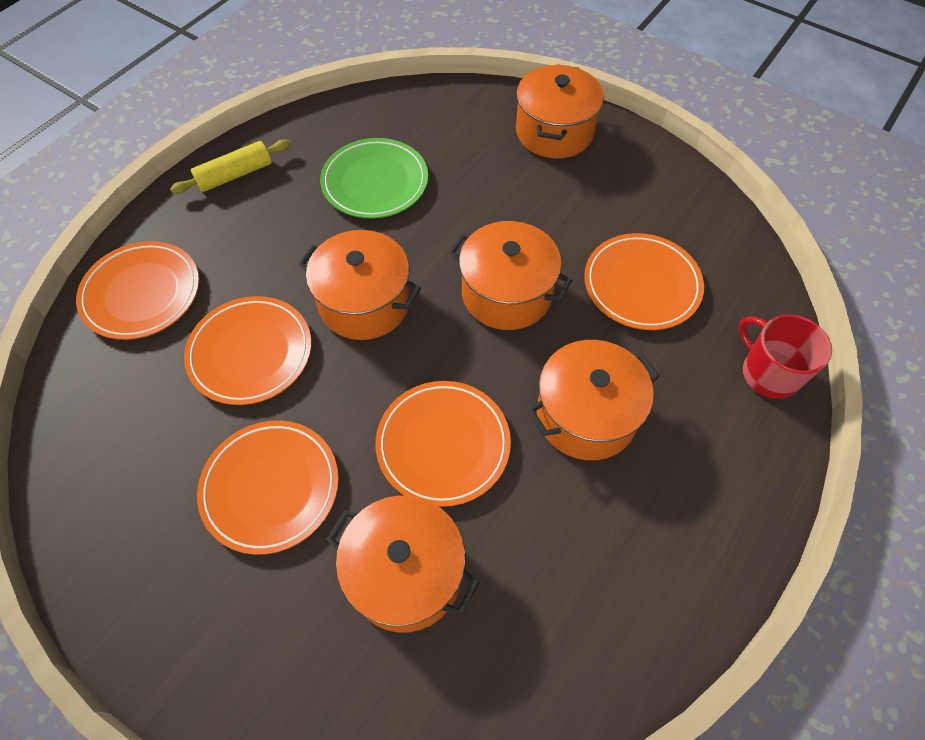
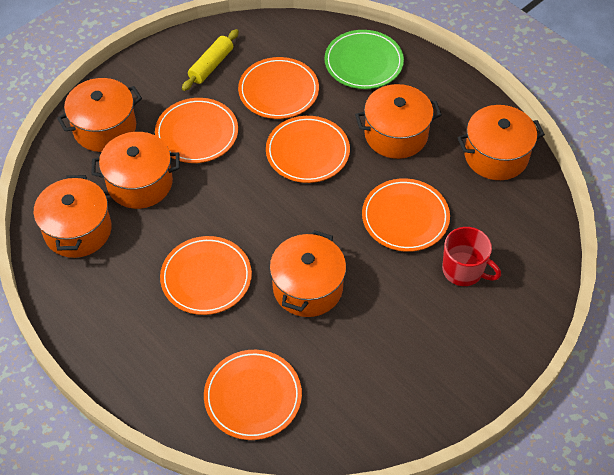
orange plate: [76,241,199,340] [184,296,311,405] [197,420,339,555] [375,381,511,507] [584,233,704,330] = 5 -> [155,98,238,163] [160,236,252,315] [204,350,302,440] [238,57,319,119] [266,116,350,183] [362,178,450,252] = 6
orange pot: [298,230,421,340] [327,496,479,633] [449,221,572,330] [516,64,604,159] [527,340,660,460] = 5 -> [34,175,112,258] [57,78,142,152] [91,132,180,209] [270,230,346,317] [355,84,442,159] [457,105,545,180] = 6

